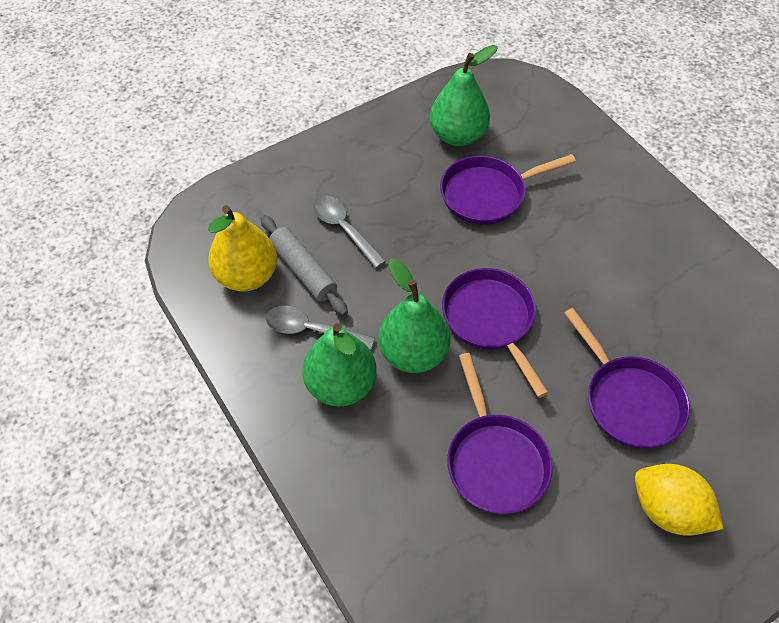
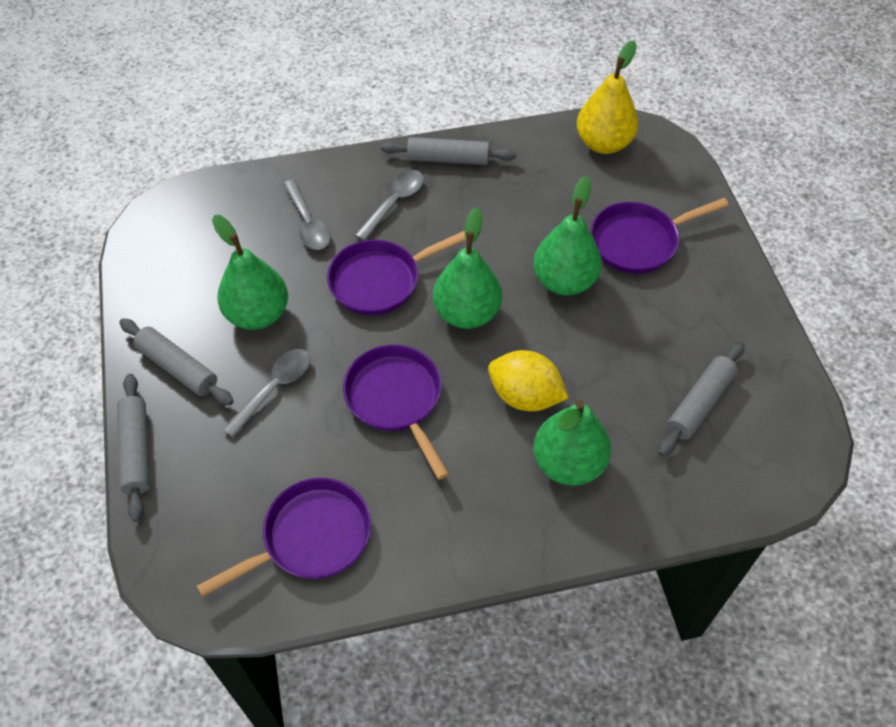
green pear: [302,323,377,407] [378,259,451,373] [430,45,498,146] = 3 -> [212,215,288,330] [433,207,502,329] [533,176,602,295] [533,400,611,486] = 4
grey rolling pin: [260,215,348,316] = 1 -> [117,374,150,522] [119,318,234,406] [381,137,516,165] [659,342,744,457] = 4
grey spoon: [265,306,375,350] [313,196,386,268] = 2 -> [223,349,310,438] [283,180,331,250] [355,170,424,241] = 3

